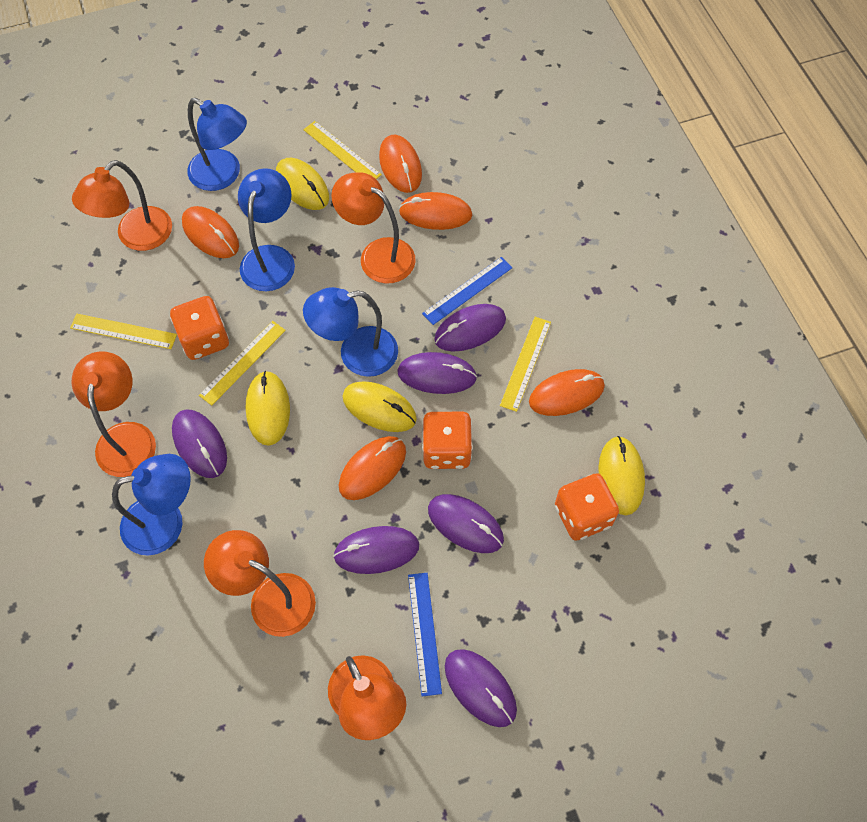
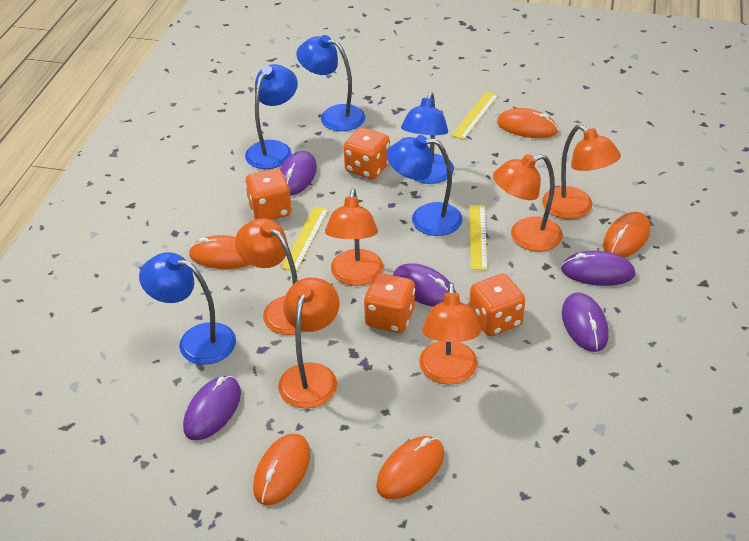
blue lamp: [112,454,191,556] [187,98,247,191] [238,168,295,291] [303,287,398,377] = 4 -> [139,252,236,365] [245,64,298,169] [296,35,365,131] [387,135,462,236] [401,92,454,184] = 5
blue ruler: [408,573,442,697] [422,257,512,325] = 2 -> none = 0
orange dice: [170,296,229,360] [422,412,473,469] [555,473,619,541] = 3 -> [245,169,292,220] [344,127,390,179] [364,273,415,333] [469,274,525,336] = 4
orange lamp: [72,160,172,251] [72,351,156,477] [204,530,316,637] [328,655,406,740] [331,172,416,284] = 5 -> [235,218,305,335] [278,278,340,408] [325,189,384,286] [419,282,481,385] [493,154,563,251] [542,124,621,219] = 6
purple mouse: [172,409,227,478] [333,526,419,574] [397,352,477,394] [428,494,504,553] [434,304,506,351] [445,649,517,727] = 6 -> [183,376,241,441] [280,151,317,196] [393,263,456,307] [561,251,635,286] [562,292,609,352] = 5
yellow mouse: [246,371,290,446] [276,158,329,210] [343,381,417,432] [598,436,645,515] = 4 -> none = 0
yellow ruler: [70,314,177,349] [199,321,286,406] [303,121,382,179] [500,317,551,412] = 4 -> [282,206,329,271] [451,92,498,140] [469,205,487,270] = 3

